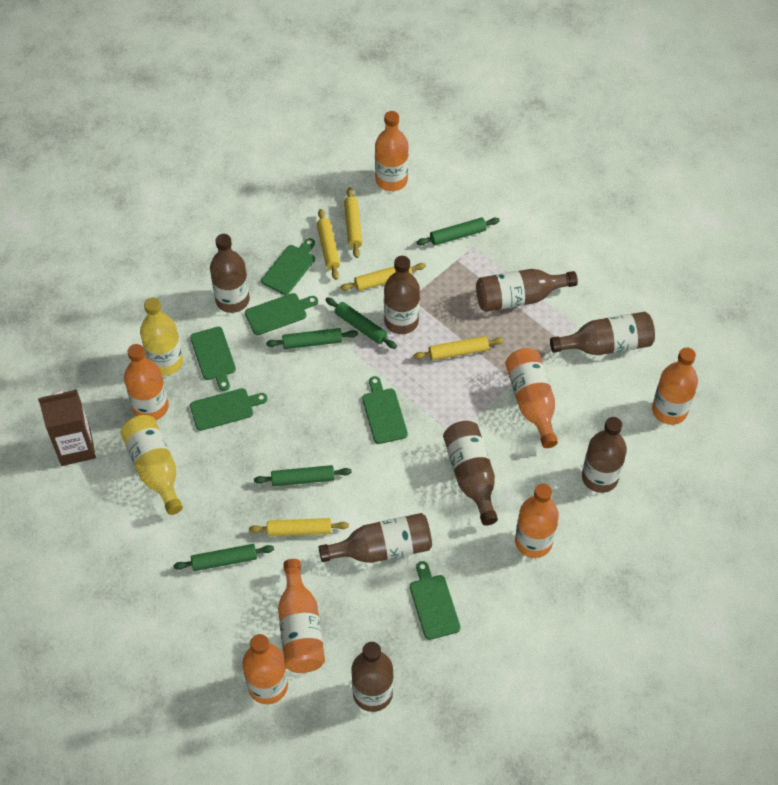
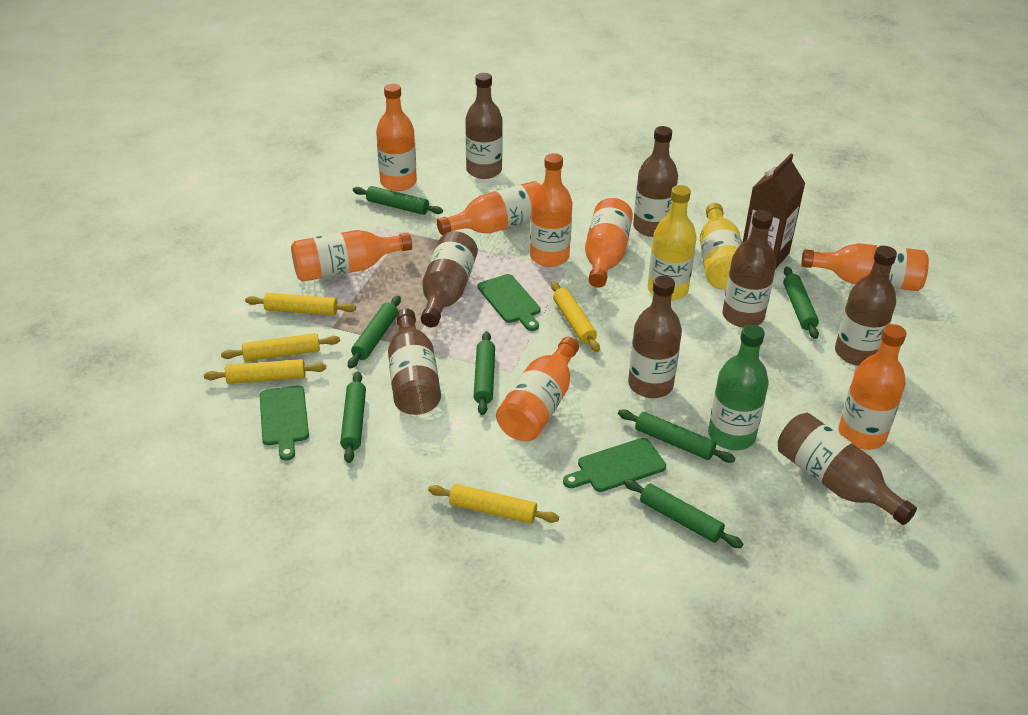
green bottle: none = 0 -> [708,324,769,450] = 1
green cutting board: [190,327,236,391] [190,388,268,431] [245,293,318,335] [261,238,315,295] [362,376,408,444] [410,561,461,640] = 6 -> [260,385,309,460] [478,274,541,331] [563,438,666,492] = 3
green rolling pin: [173,544,274,571] [254,465,352,486] [266,328,358,349] [326,297,397,349] [417,218,500,245] = 5 -> [340,372,366,463] [348,296,401,369] [353,186,443,215] [474,331,495,415] [618,409,735,463] [623,479,743,548] [783,267,819,339] = 7
orange bottle: [124,344,169,420] [242,634,288,704] [278,559,325,673] [375,111,409,191] [505,348,558,448] [515,484,559,558] [652,347,698,425] = 7 -> [291,230,412,282] [376,84,417,191] [437,181,541,235] [496,337,579,441] [530,153,572,267] [585,198,633,288] [801,243,929,291] [838,324,906,450] = 8

